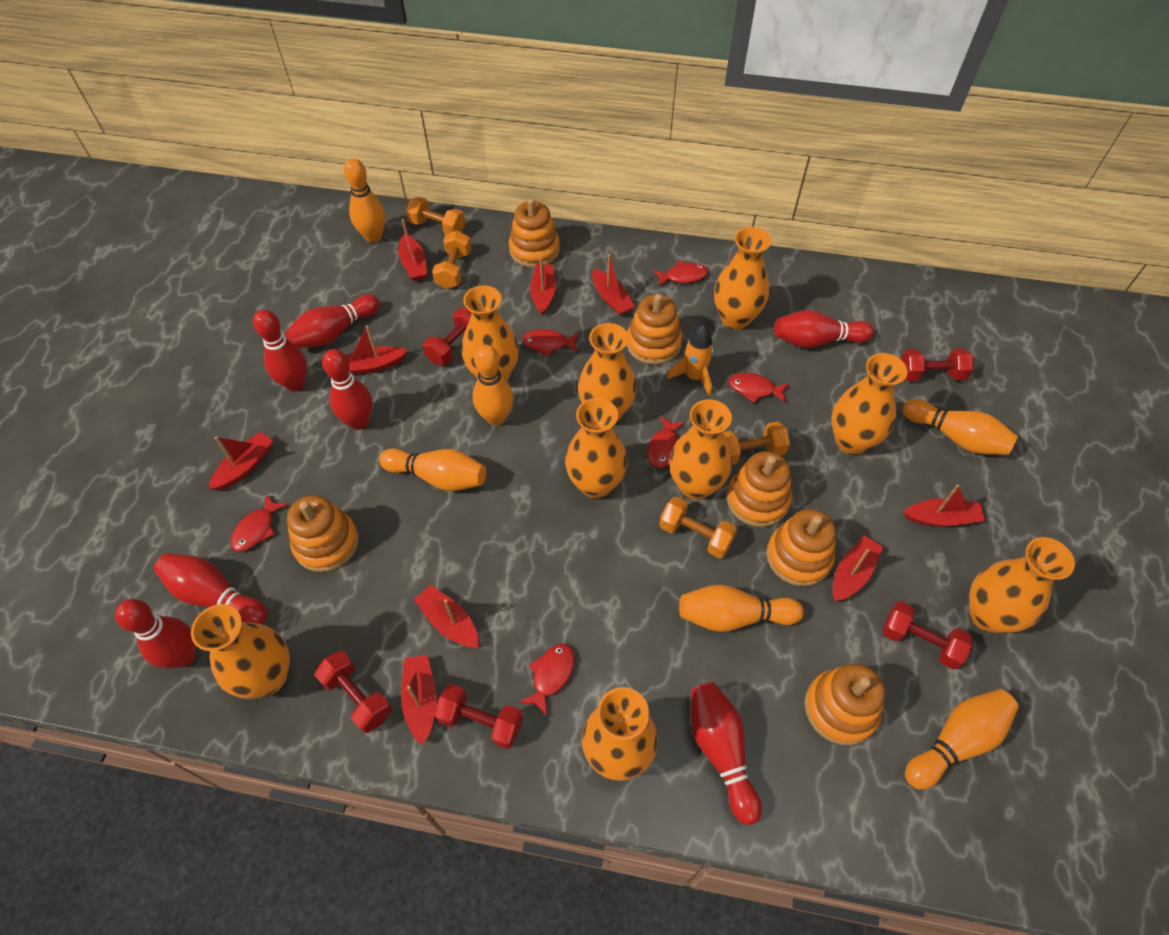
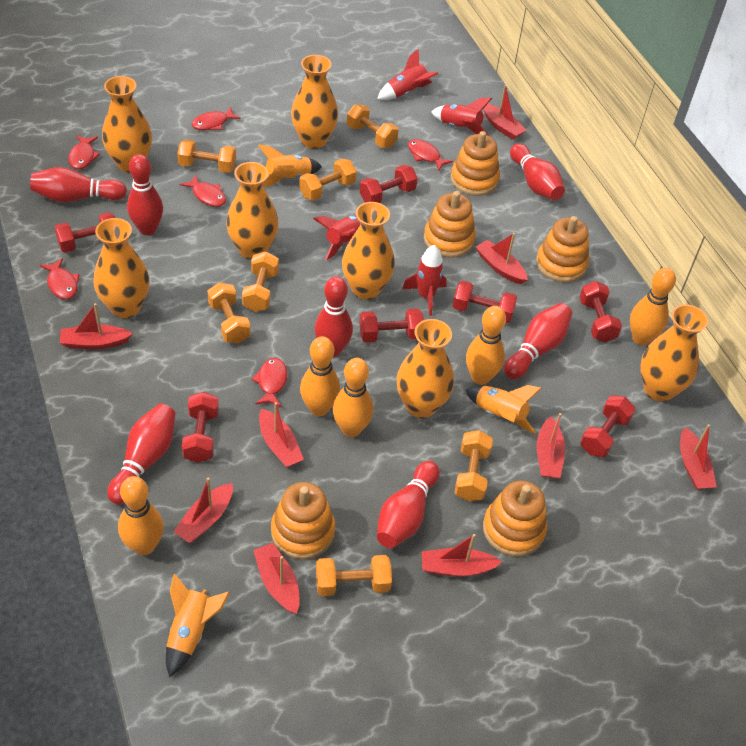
orange bowling pin: [344,158,385,243] [379,448,486,491] [473,345,513,426] [679,585,804,632] [903,399,1018,455] [905,689,1019,790] = 6 -> [118,476,164,555] [300,336,340,416] [333,358,373,437] [466,306,506,385] [630,267,676,346] = 5
orange dumbbell: [406,197,466,235] [432,230,471,289] [659,496,737,558] [723,422,790,465] = 4 -> [177,139,236,173] [207,282,251,344] [242,251,279,312] [299,159,357,200] [316,555,392,596] [347,104,399,148] [454,430,493,501] = 7
orange rocket: [667,325,713,396] = 1 -> [166,574,230,677] [258,145,322,187] [466,385,542,434] = 3
orange stacking toy: [287,495,359,572] [509,198,560,268] [626,294,682,365] [727,451,792,527] [766,509,836,586] [804,664,885,745] = 6 -> [271,482,335,559] [424,191,476,258] [451,131,500,196] [483,480,547,557] [536,216,589,282] = 5
orange vase: [191,604,290,699] [462,285,519,381] [565,398,627,498] [578,323,637,421] [582,687,658,781] [669,399,732,500] [714,227,771,330] [831,353,908,455] [969,537,1075,633] = 9 -> [93,218,149,318] [102,76,152,173] [226,162,279,260] [291,55,338,149] [342,202,395,300] [397,319,454,418] [640,305,708,402] = 7
red dumbbell: [314,651,392,733] [423,308,472,365] [434,684,523,749] [882,601,973,670] [901,348,974,381] = 5 -> [54,212,115,252] [182,392,219,463] [359,308,424,343] [360,165,418,203] [452,281,517,323] [579,281,622,342] [580,395,635,457] = 7
red rocket: none = 0 -> [313,215,360,261] [377,49,438,100] [402,245,447,316] [431,98,492,135] = 4

